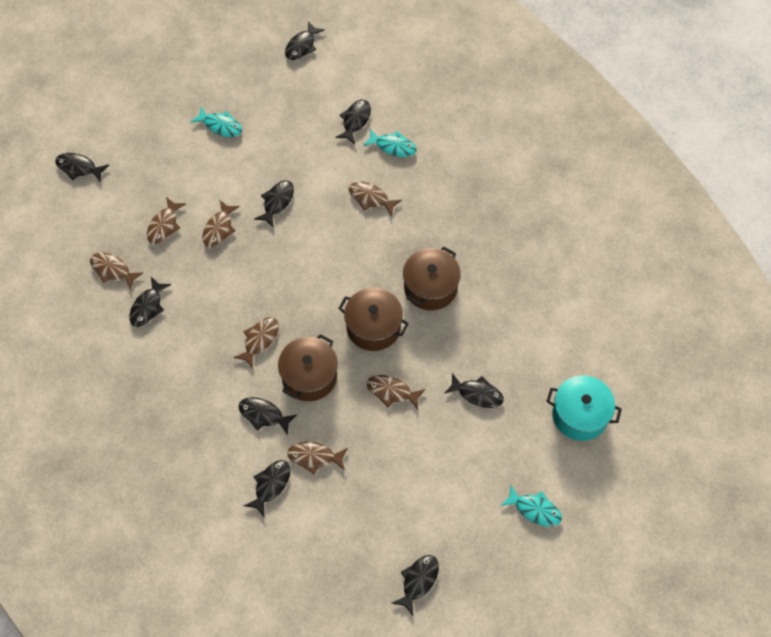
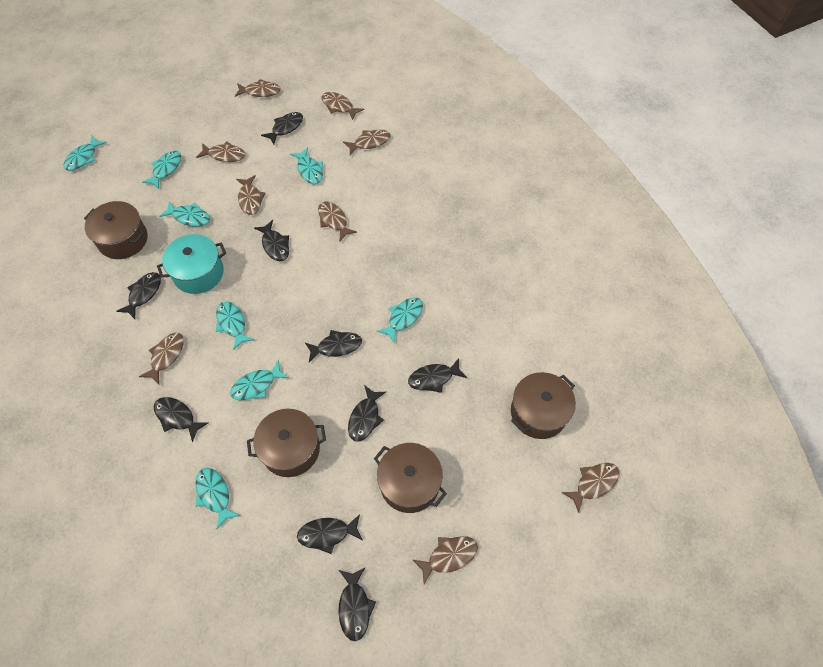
brown fish: [90,252,143,290] [147,197,186,244] [203,201,240,248] [233,317,279,368] [287,442,348,474] [349,182,402,217] [366,375,426,410] = 7 -> [139,333,184,385] [196,142,245,162] [235,79,281,97] [236,175,265,215] [318,201,357,241] [322,92,364,120] [343,130,390,155] [413,536,478,584] [562,463,619,513] = 9
brown pot: [278,334,338,401] [338,288,409,351] [403,246,461,311] = 3 -> [84,201,148,259] [247,409,326,477] [374,443,447,513] [511,372,576,439] = 4
turquoise fish: [191,107,242,137] [363,129,417,157] [500,485,562,527] = 3 -> [64,136,107,171] [142,151,181,189] [159,201,210,227] [195,468,240,530] [216,301,254,350] [230,360,289,400] [290,147,323,184] [377,297,423,343] = 8

